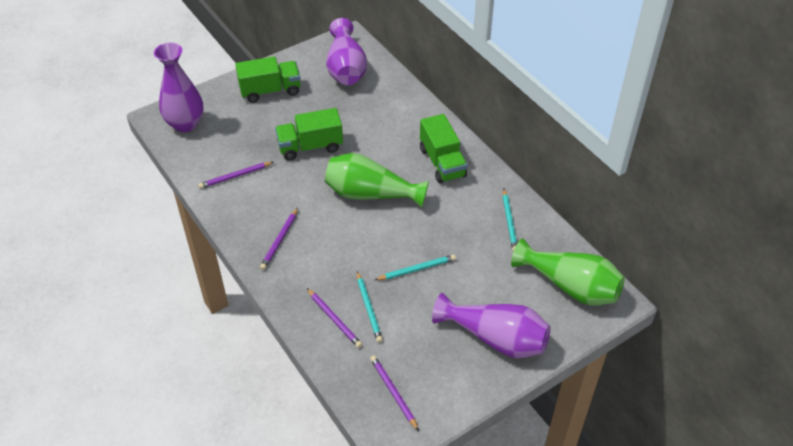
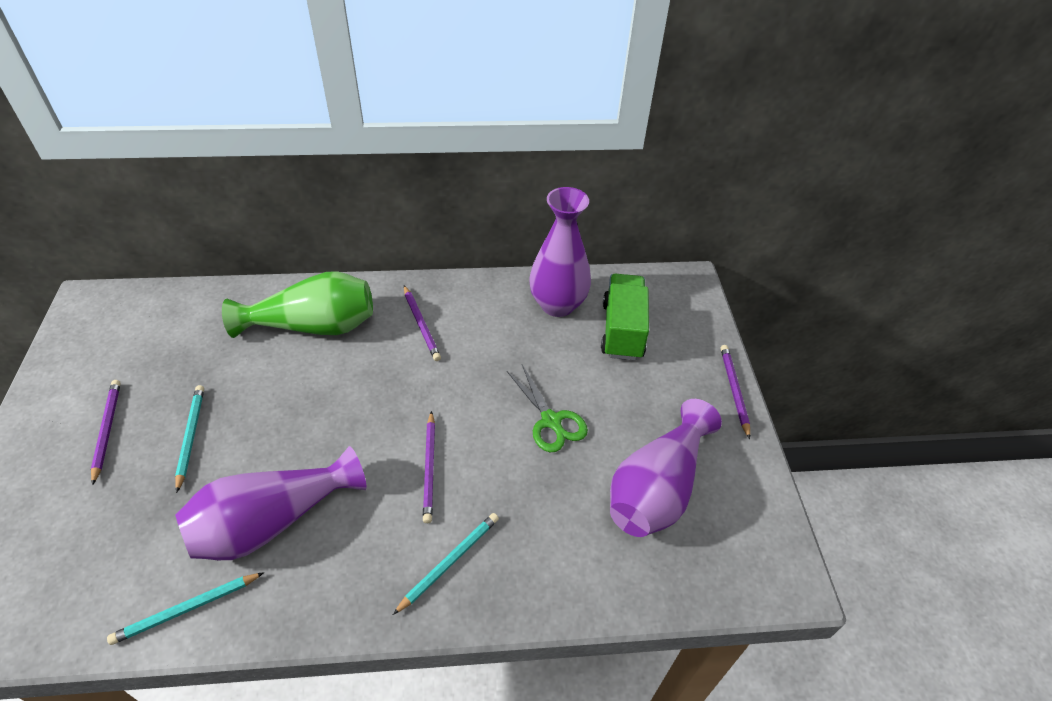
green scissors: none = 0 -> [507,365,588,452] = 1
green truck: [235,56,301,103] [275,108,343,161] [420,114,467,184] = 3 -> [601,274,649,360] = 1
green vase: [325,153,429,208] [511,238,625,306] = 2 -> [222,271,373,338] = 1

